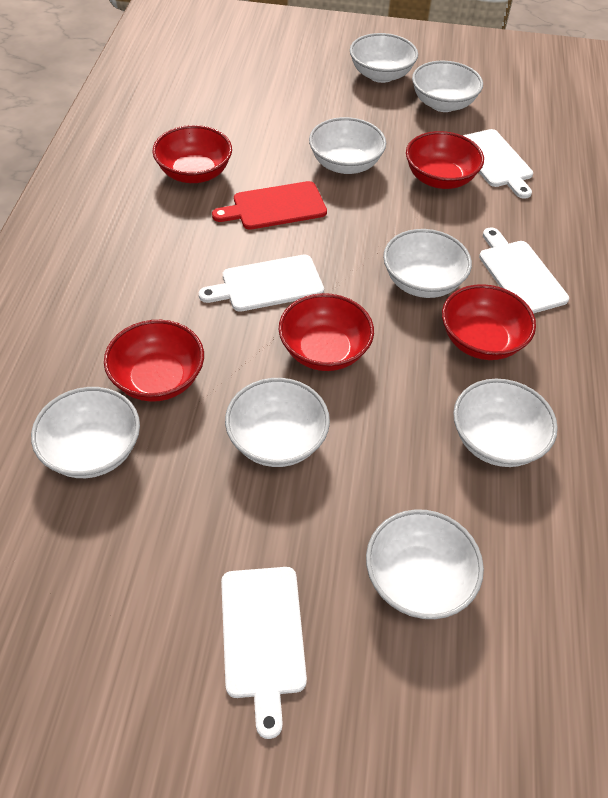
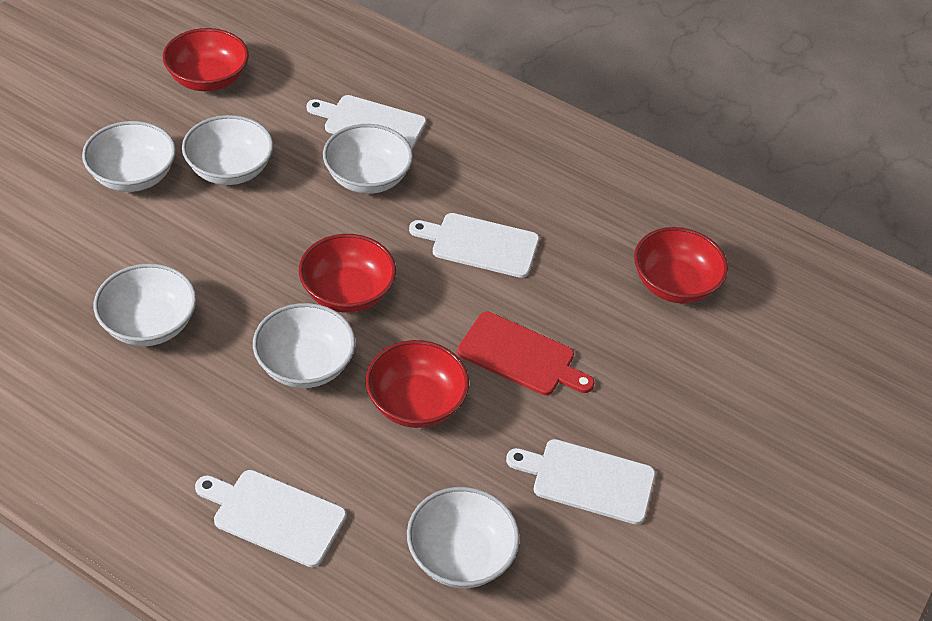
red bowl: [104,320,204,402] [152,125,232,183] [279,293,374,371] [406,131,484,189] [442,284,536,360] = 5 -> [163,28,249,91] [299,234,396,313] [365,340,469,428] [634,227,728,304] = 4
white bowl: [31,387,140,478] [225,378,330,467] [309,117,386,174] [350,33,418,83] [366,509,484,619] [383,229,472,298] [412,61,483,112] [453,379,558,467] = 8 -> [82,121,176,192] [94,264,196,346] [182,115,274,185] [253,303,355,388] [323,124,413,194] [407,487,520,588] = 6

